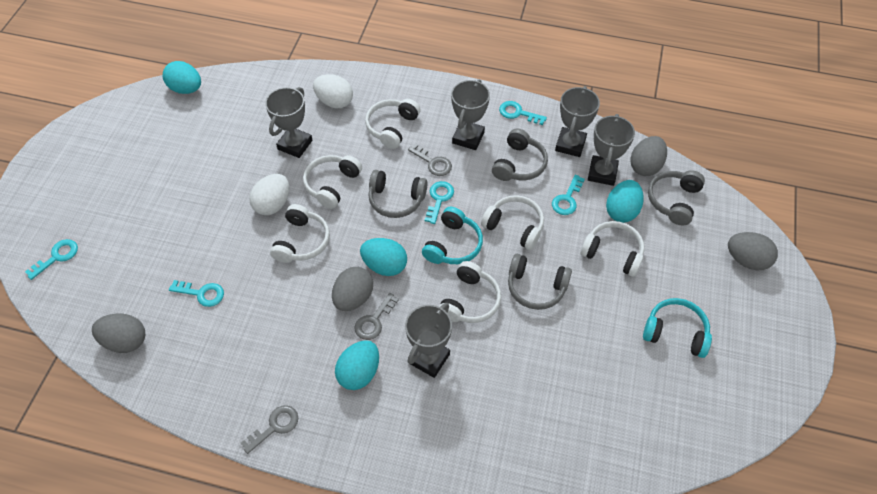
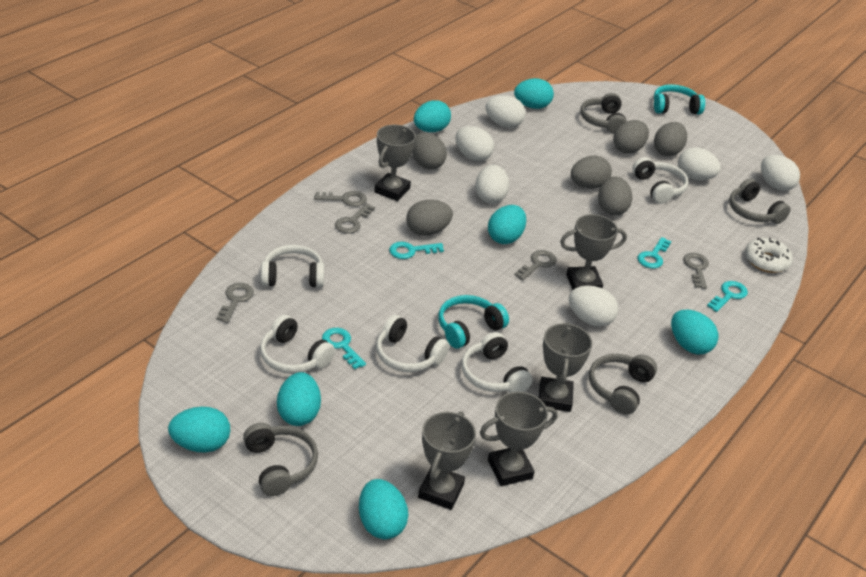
grey egg: [92,313,145,353] [332,267,373,311] [630,136,667,176] [728,232,778,271] = 4 -> [406,200,453,236] [412,132,447,170] [571,156,612,189] [598,176,632,216] [613,120,649,154] [654,122,687,156] = 6
grey key: [241,405,298,454] [354,293,399,340] [408,143,452,176] = 3 -> [216,283,254,323] [314,191,367,207] [335,203,375,234] [514,250,557,281] [683,253,709,289] = 5
turquoise egg: [163,61,201,94] [335,340,379,390] [360,238,407,276] [606,180,644,223] = 4 -> [168,407,230,453] [277,372,321,426] [359,479,409,539] [414,100,451,132] [488,205,526,244] [514,78,554,109] [671,310,718,355] = 7
turquoise key: [25,239,78,280] [169,280,224,307] [425,181,454,224] [499,101,547,125] [552,175,585,215] = 5 -> [322,328,366,369] [389,242,444,259] [638,237,671,268] [707,281,748,312] = 4
white donut: none = 0 -> [745,238,793,273] = 1
white egg: [249,174,289,215] [313,74,353,109] = 2 -> [455,126,494,161] [475,165,509,204] [485,95,526,128] [569,286,618,327] [678,147,721,180] [761,155,800,191] = 6
white headphones: [270,204,330,263] [303,155,362,209] [365,99,421,149] [439,261,501,323] [481,195,544,250] [580,221,645,277] = 6 -> [260,315,335,374] [261,245,324,288] [376,315,449,372] [461,332,533,393] [632,157,689,204] = 5

